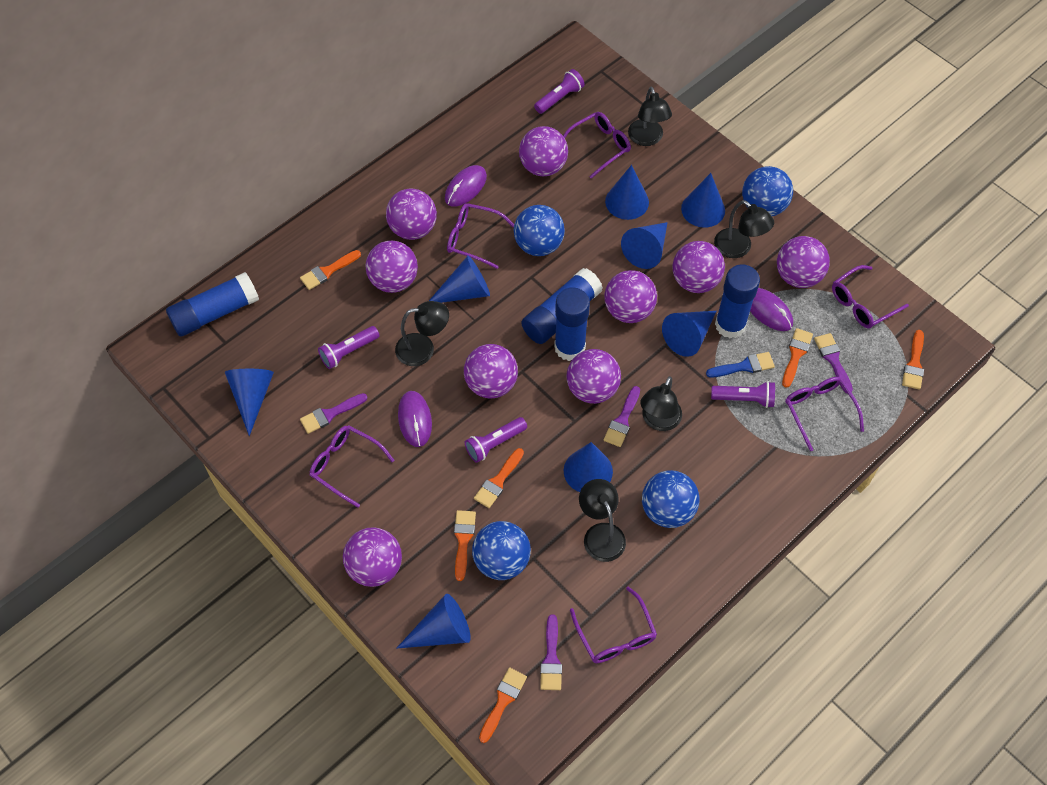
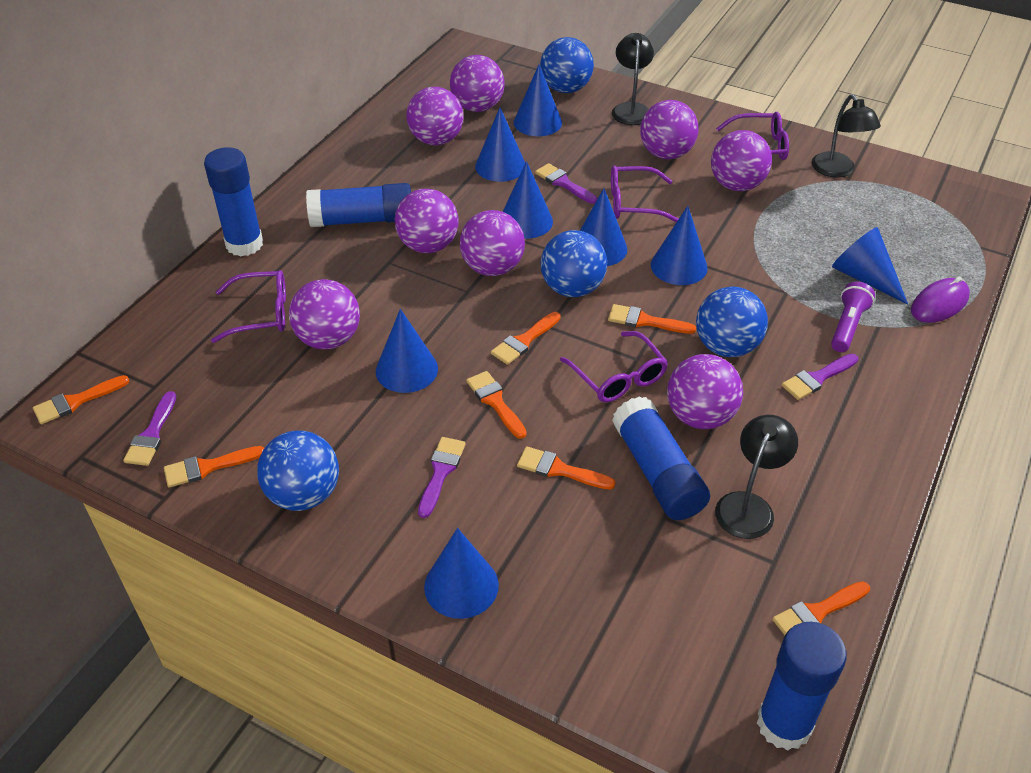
black lamp: [395,301,449,366] [579,479,626,562] [628,87,672,146] [640,376,682,431] [714,200,774,258] = 5 -> [612,33,654,125] [715,415,798,539] [812,94,881,178] = 3
blue brush: [706,352,775,378] = 1 -> none = 0
orange brush: [300,250,361,290] [454,510,476,581] [474,448,524,508] [479,667,527,743] [782,328,813,388] [902,330,924,390] = 6 -> [33,375,129,424] [164,446,264,488] [466,371,527,439] [491,312,561,365] [517,446,616,490] [608,304,696,334] [772,581,870,635] = 7
purple ball: [343,527,402,587] [365,241,418,293] [386,189,437,240] [464,344,518,398] [519,126,568,176] [567,349,621,404] [604,270,657,323] [672,241,725,293] [777,236,830,288] = 9 -> [289,279,360,349] [394,189,459,253] [406,87,463,145] [450,55,505,112] [460,210,525,276] [640,100,698,159] [667,354,743,429] [711,130,772,191] = 8
purple flashlight: [318,326,380,369] [465,417,527,463] [534,69,585,114] [711,381,775,408] = 4 -> [831,281,875,352] = 1
purple glasses: [310,425,395,507] [447,203,514,269] [563,112,631,179] [570,586,657,663] [785,377,864,451] [832,265,909,329] = 6 -> [211,270,286,343] [560,331,668,402] [611,165,678,222] [716,112,789,160] = 4
purple mouse: [398,391,432,447] [445,165,487,207] [750,288,793,331] = 3 -> [911,276,970,323] = 1

